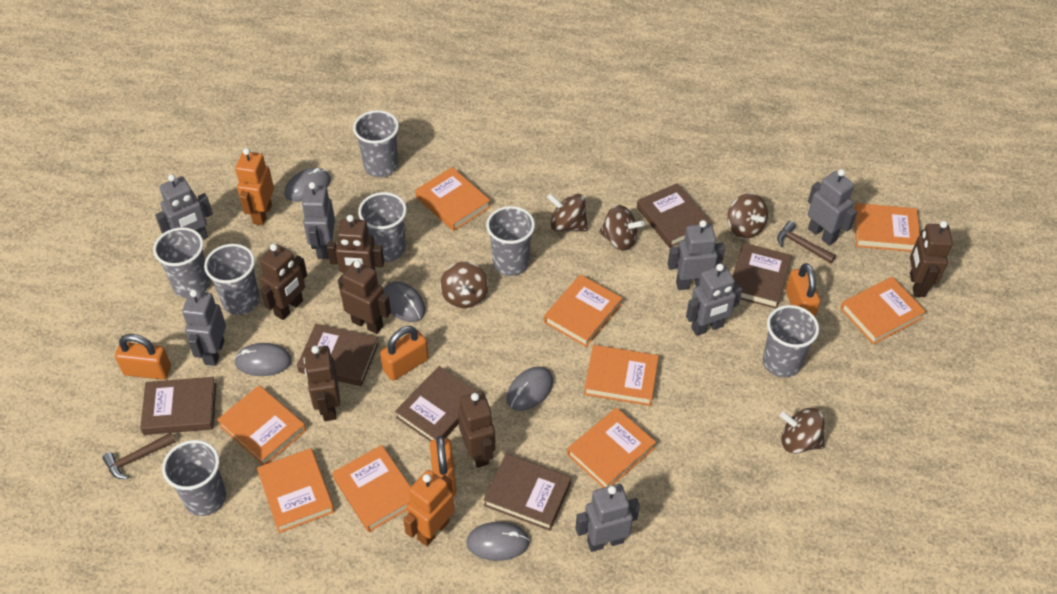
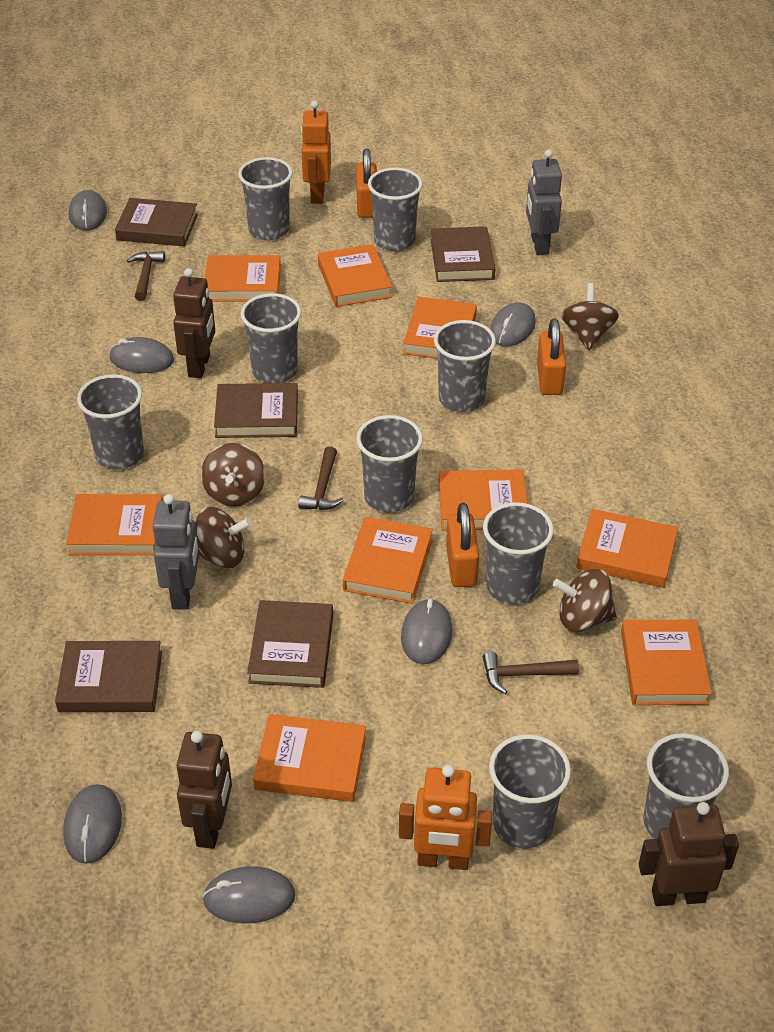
brown book: [140,377,216,435] [297,324,379,386] [395,366,478,442] [484,454,572,531] [637,183,711,248] [733,243,792,309] = 6 -> [55,641,162,712] [115,198,198,246] [214,383,298,438] [247,600,333,688] [431,226,495,282] = 5
brown hammer: [102,432,176,479] [777,221,836,264] = 2 -> [127,251,165,301] [298,446,344,510] [483,651,579,694] = 3
brown robot: [259,244,307,320] [303,346,340,421] [327,215,384,274] [338,260,391,334] [458,391,495,468] [910,221,953,297] = 6 -> [173,268,215,378] [177,731,232,849] [639,802,739,906] = 3
brown spinning top: [440,262,488,308] [547,193,588,231] [599,205,644,251] [727,193,768,239] [780,408,825,454] = 5 -> [195,507,252,568] [201,443,265,507] [553,569,617,632] [561,283,619,350] = 4
grey cup: [153,227,210,298] [162,440,226,516] [204,244,260,315] [353,110,399,177] [358,192,407,262] [486,206,535,276] [763,305,819,378] = 7 -> [77,374,144,470] [238,157,293,240] [241,293,301,383] [356,415,423,513] [368,168,423,251] [434,320,496,412] [483,502,554,605] [489,734,571,849] [643,733,729,839] = 9
grey mouse: [234,343,292,376] [285,168,331,202] [383,281,426,322] [466,522,530,561] [507,367,553,411] = 5 -> [63,784,122,864] [69,190,107,231] [109,337,174,373] [202,866,296,924] [401,599,453,664] [490,302,536,347] = 6
grey robot: [155,174,213,240] [182,290,226,366] [301,182,335,259] [576,484,640,552] [668,220,725,290] [686,264,742,336] [808,169,857,246] = 7 -> [153,494,199,610] [526,150,562,255] = 2
orange padlock: [115,334,171,380] [380,326,429,381] [430,436,456,497] [786,263,820,317] = 4 -> [356,148,377,218] [446,503,479,587] [537,318,566,395] = 3

